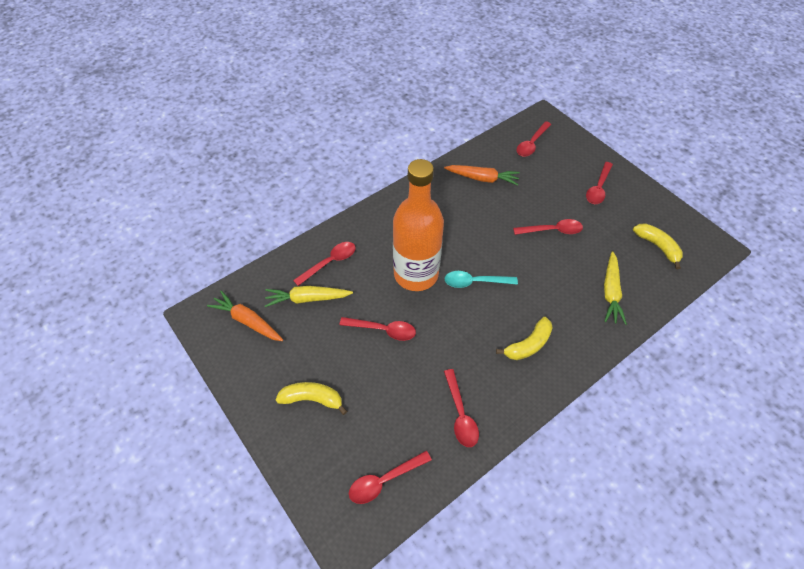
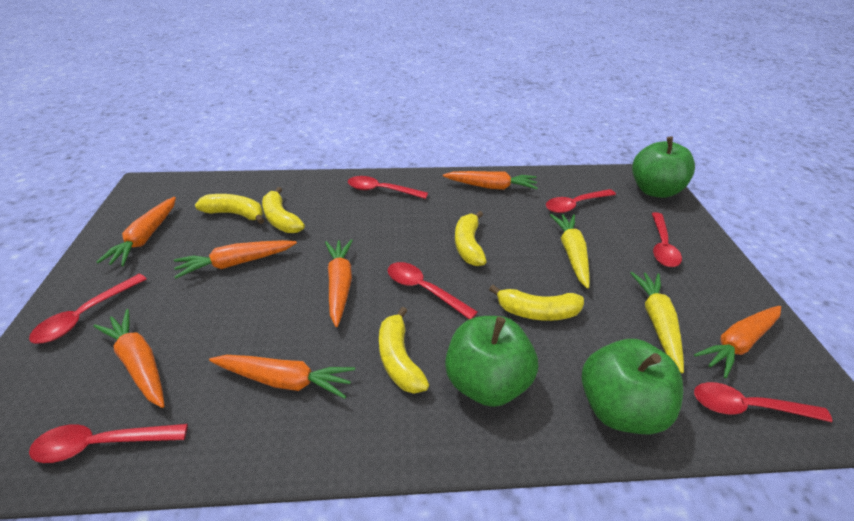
green apple: none = 0 -> [445,316,538,407] [582,339,683,434] [632,136,695,198] = 3
orange bottle: [393,159,444,291] = 1 -> none = 0
orange carrot: [207,291,283,341] [444,165,520,186] = 2 -> [93,309,165,408] [97,197,176,266] [174,240,297,279] [209,355,355,399] [325,239,353,327] [443,171,538,190] [694,306,781,378] = 7
turquoise spoon: [445,271,518,288] = 1 -> none = 0
yellow banana: [276,382,347,415] [496,317,553,360] [633,223,683,269] = 3 -> [195,194,264,224] [262,187,305,233] [379,307,429,394] [455,211,487,266] [489,285,584,321] = 5

